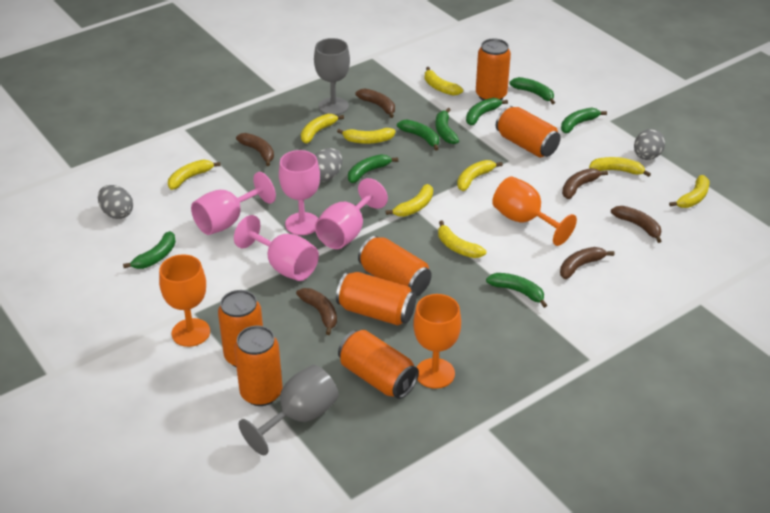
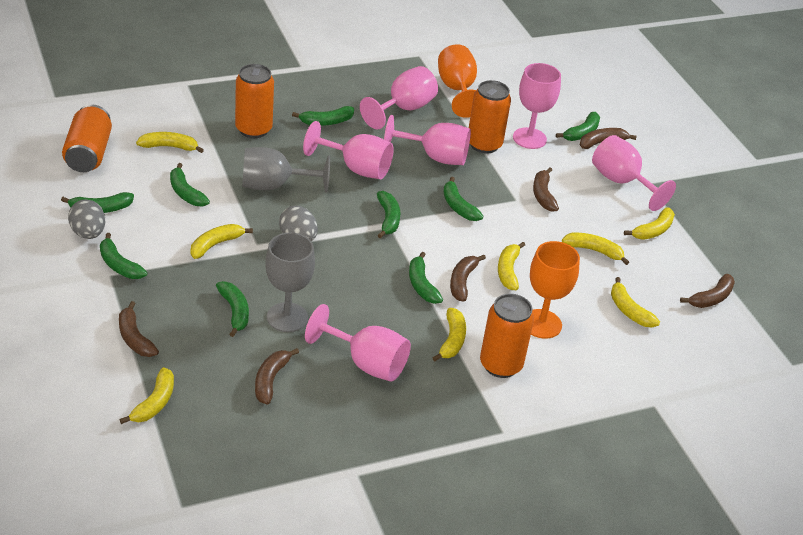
green banana: [123,231,176,269] [348,154,398,183] [397,120,439,151] [435,108,459,144] [466,98,508,125] [486,273,547,308] [509,77,555,104] [561,108,607,133] = 8 -> [61,192,134,213] [100,233,147,279] [170,163,210,206] [216,281,249,337] [292,106,354,126] [377,191,400,238] [409,252,443,304] [443,177,483,221] [556,112,600,141] = 9
grey egg: [98,185,133,219] [315,148,343,182] [634,129,665,160] = 3 -> [68,199,105,239] [279,206,318,241] = 2
orange can: [218,290,263,367] [234,326,283,406] [336,272,416,326] [338,330,419,399] [358,236,432,296] [476,38,511,101] [496,106,561,157] = 7 -> [62,104,112,172] [235,64,274,138] [469,80,511,154] [480,294,534,378] = 4
orange goblet: [159,254,210,347] [413,294,461,389] [492,176,577,246] = 3 -> [438,44,477,118] [530,241,580,339] = 2
pink goblet: [191,172,276,235] [234,215,319,281] [279,150,320,235] [315,178,388,249] = 4 -> [303,121,394,179] [305,304,411,381] [360,66,438,129] [384,115,471,165] [513,63,561,149] [592,135,676,211] = 6
yellow banana: [168,159,221,190] [301,114,344,143] [337,128,396,144] [386,184,433,217] [425,67,463,96] [438,220,486,258] [457,160,503,191] [589,157,651,177] [669,175,709,208] = 9 -> [119,367,174,424] [136,132,204,153] [191,224,253,259] [432,308,466,361] [498,242,525,290] [562,233,629,265] [611,277,660,328] [624,207,675,240] = 8

